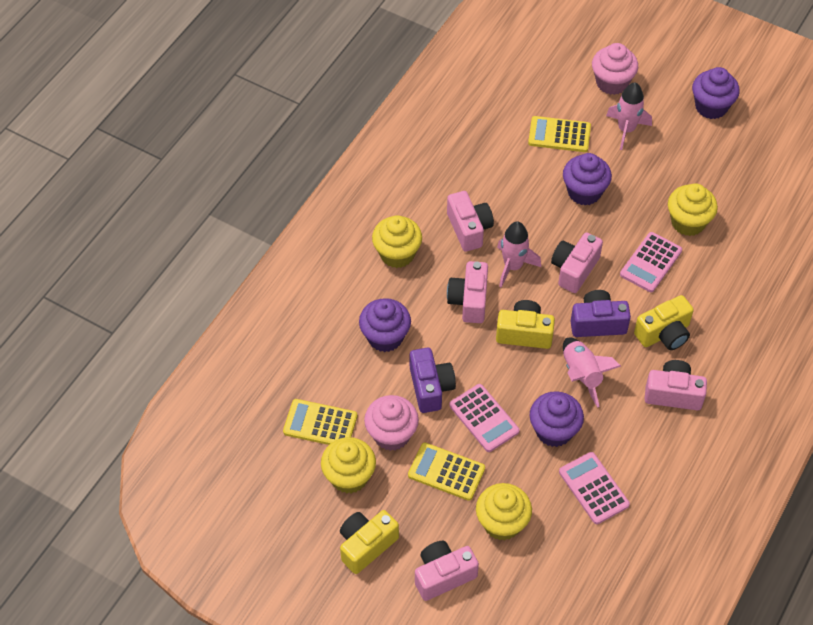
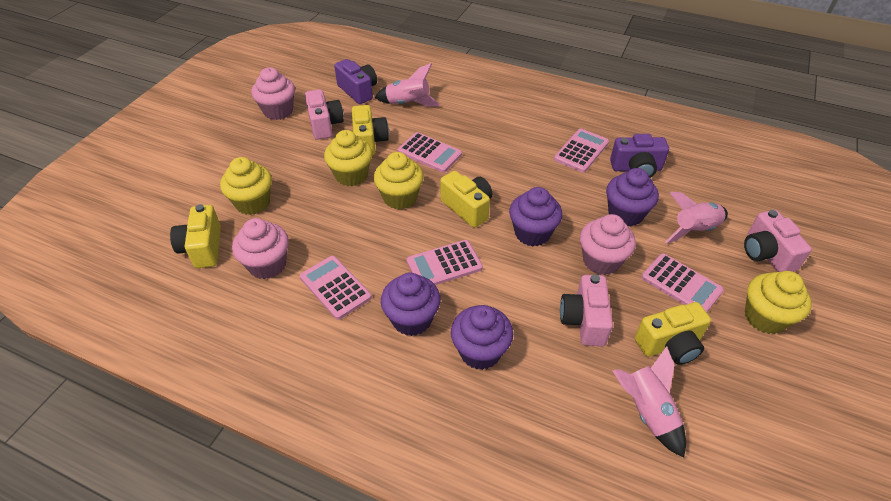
pink calculator: [449,384,520,452] [559,452,630,524] [620,232,682,292] = 3 -> [300,256,372,320] [398,132,462,173] [407,240,483,285] [554,129,609,173] [641,253,724,312] = 5
pink camera: [415,541,479,601] [447,191,494,251] [447,261,488,323] [551,232,603,293] [645,360,707,410] = 5 -> [305,89,344,140] [560,275,613,346] [744,210,812,272] = 3
pink cupcake: [364,395,419,451] [592,43,638,95] = 2 -> [232,218,289,279] [251,67,295,120] [580,214,636,275] = 3
yellow calculator: [283,399,357,445] [408,443,485,501] [528,116,591,152] = 3 -> none = 0
yellow camera: [340,510,399,574] [496,300,555,349] [634,295,694,350] = 3 -> [170,204,221,268] [352,105,389,155] [440,171,492,228] [635,302,711,365] = 4

